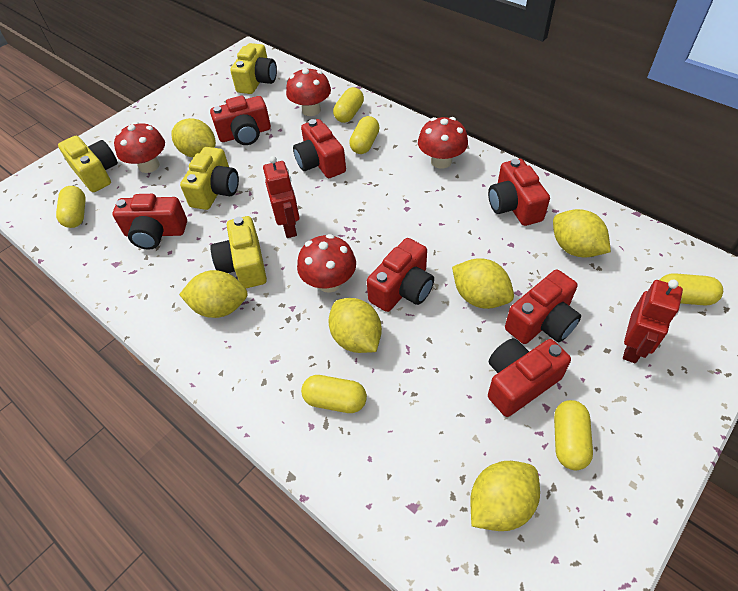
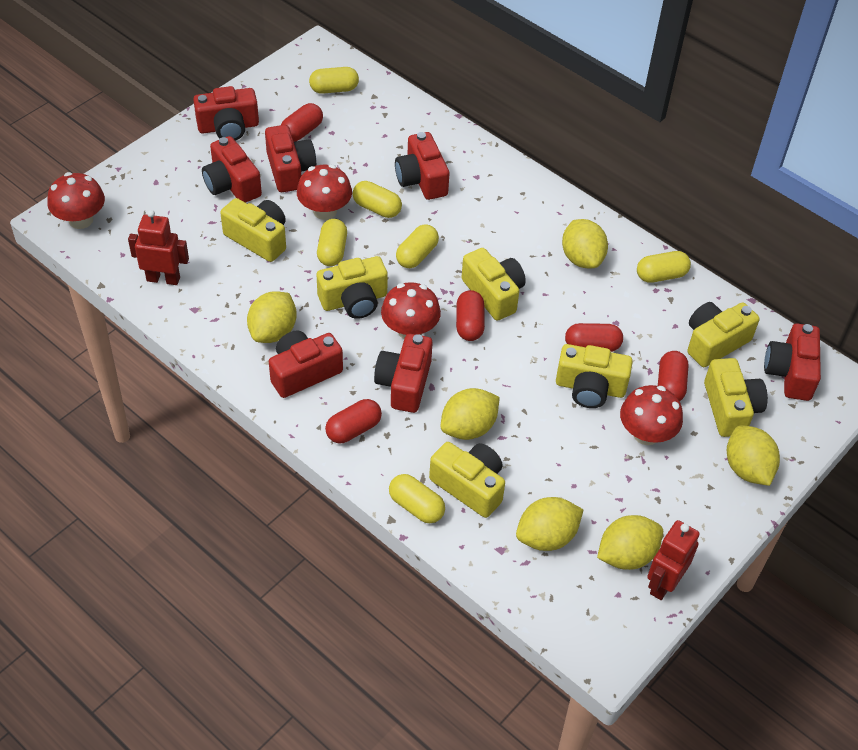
red capsule: none = 0 -> [281,103,323,142] [325,399,382,443] [456,290,485,341] [565,323,623,352] [658,351,689,401] = 5
yellow camera: [58,136,118,192] [180,147,239,210] [210,216,267,288] [230,43,277,94] = 4 -> [220,198,286,262] [317,256,388,319] [429,442,505,518] [461,248,526,321] [556,344,633,408] [687,302,760,367] [704,358,768,437] = 7

